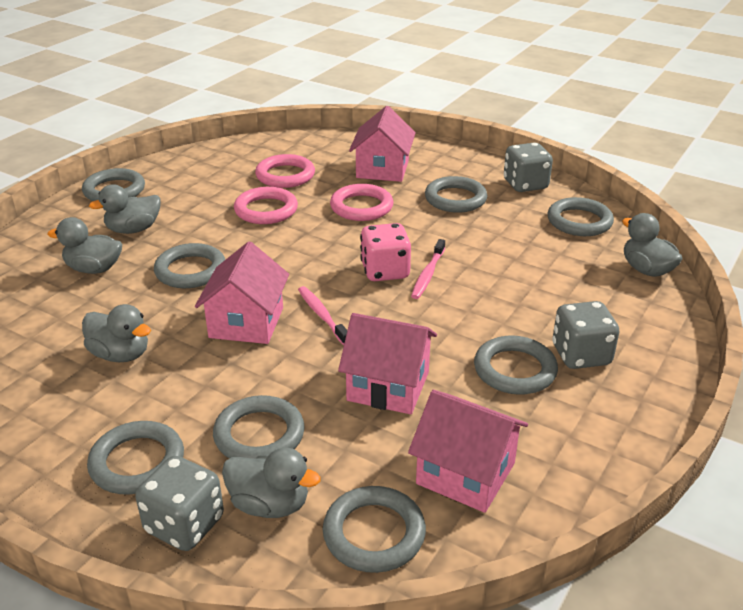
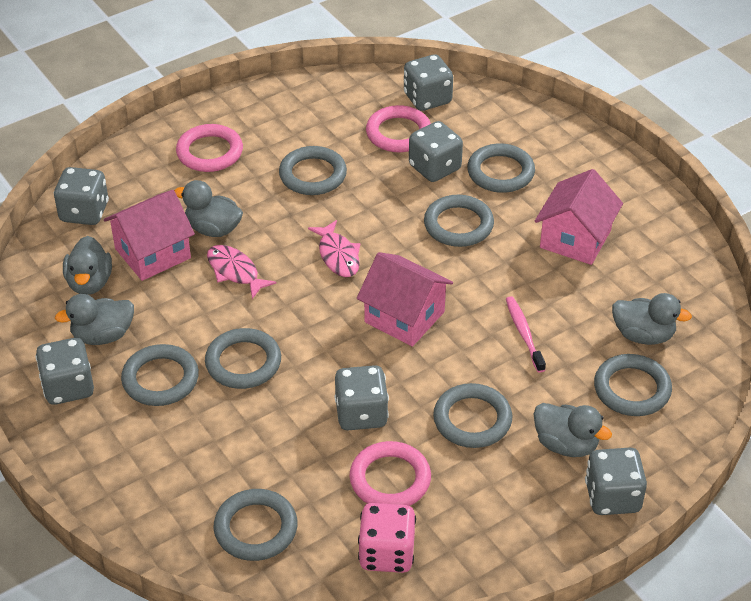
grey dice: [135,456,224,551] [504,143,553,192] [552,301,619,369] = 3 -> [35,338,94,405] [54,167,109,225] [335,365,389,430] [404,54,453,111] [409,121,463,182] [585,448,647,515] = 6
pink fish: none = 0 -> [207,245,276,299] [308,220,360,277] = 2
pink house: [195,242,289,344] [338,313,437,414] [349,106,416,182] [408,390,528,513] = 4 -> [104,190,195,281] [357,252,453,347] [535,169,623,265] = 3
pink toothbrush: [298,286,347,345] [411,239,445,299] = 2 -> [506,296,546,373] = 1

